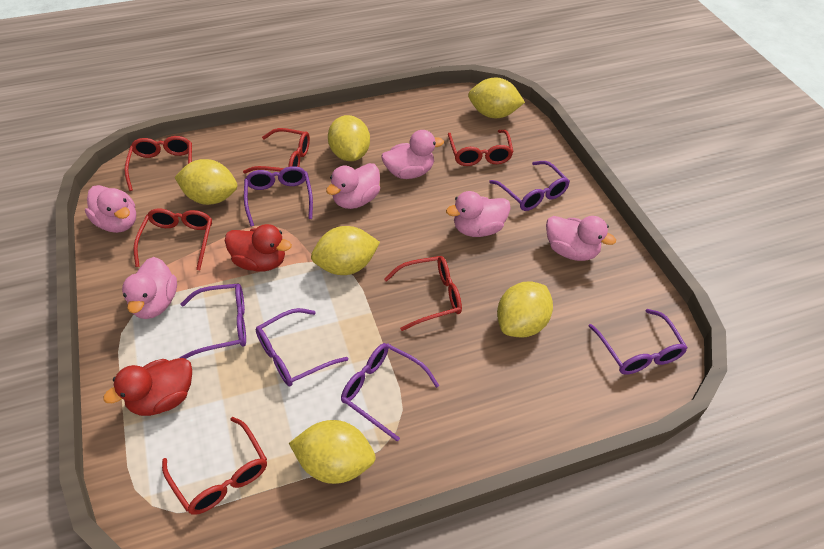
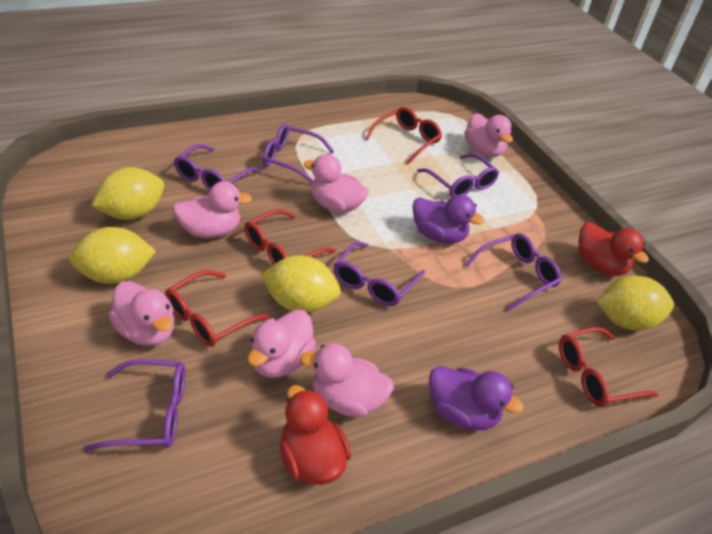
purple duck: none = 0 -> [412,195,484,244] [429,366,524,430] = 2
red glasses: [124,136,192,191] [134,208,212,270] [162,417,267,515] [243,128,310,174] [384,256,462,331] [448,130,514,166] = 6 -> [165,270,270,347] [244,209,336,265] [365,107,442,164] [559,327,659,407] = 4
yellow lemon: [175,159,237,205] [289,420,376,484] [311,226,380,275] [328,115,370,161] [468,77,525,118] [497,282,553,338] = 6 -> [69,227,156,284] [91,167,164,220] [260,255,341,313] [596,275,674,331] = 4

